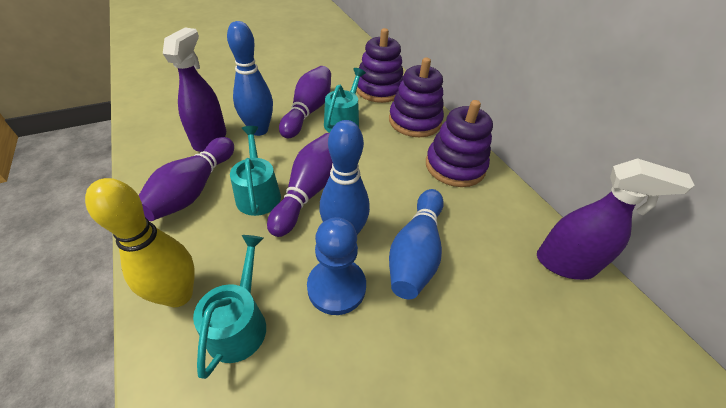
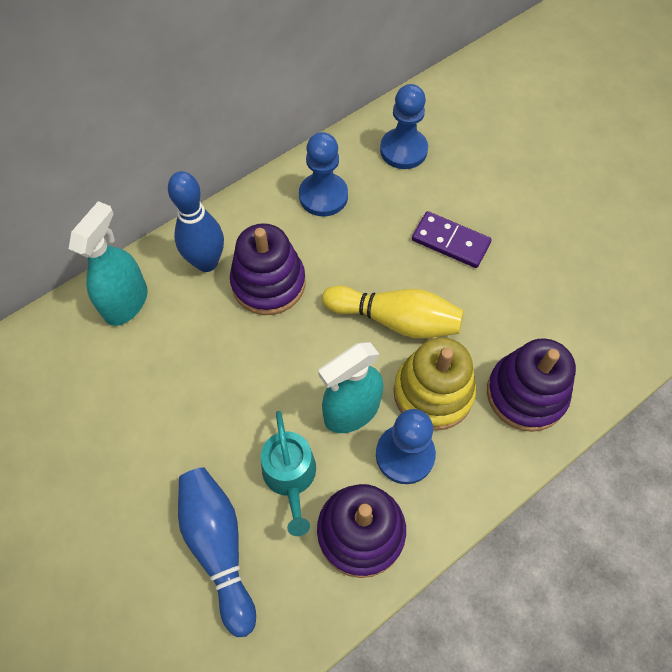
blue bowling pin: [227,21,273,136] [319,120,370,235] [389,189,444,299] = 3 -> [168,171,224,272] [178,467,256,637] = 2
blue pawn: [307,217,366,315] = 1 -> [299,132,348,216] [376,409,436,484] [380,84,428,169] = 3
purple bowling pin: [139,137,234,221] [267,133,333,237] [279,66,331,138] = 3 -> none = 0
purple domino: none = 0 -> [412,211,492,268] = 1
purple spray bottle: [163,28,226,152] [537,158,695,280] = 2 -> none = 0
turquoise spray bottle: none = 0 -> [69,201,147,326] [318,342,383,433] = 2
turquoise watering can: [193,235,266,379] [230,126,281,216] [324,68,366,133] = 3 -> [261,411,316,536] = 1
yellow stacking toy: none = 0 -> [393,337,476,430] = 1

